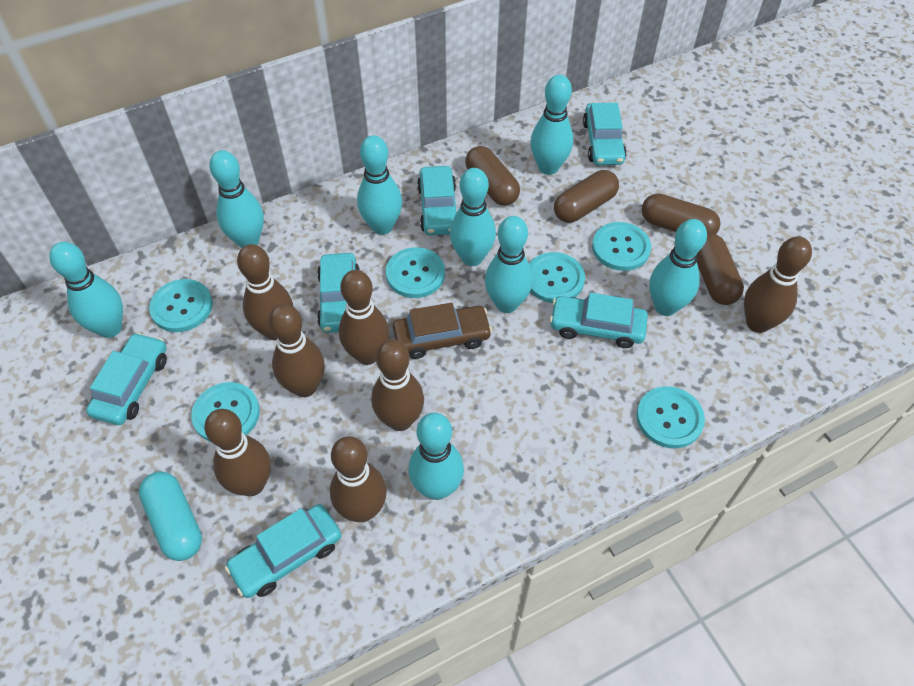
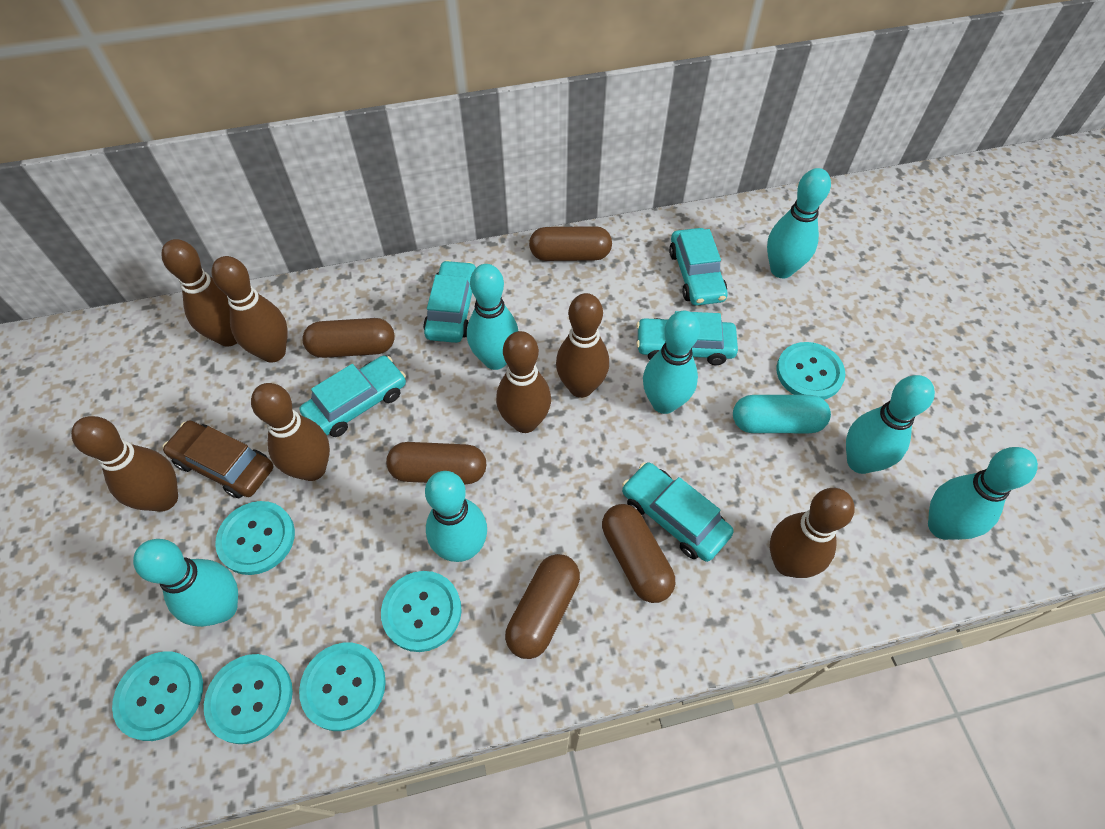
brown capsule: [465,146,520,206] [554,170,619,223] [642,193,720,234] [697,233,744,305] = 4 -> [302,318,395,358] [386,442,486,484] [505,554,580,659] [529,226,612,261] [602,504,675,603] = 5
turquoise bowling pin: [49,242,123,338] [209,150,264,248] [357,135,402,235] [408,413,464,500] [450,168,496,266] [485,216,533,313] [531,75,573,175] [649,219,707,316] = 8 -> [133,539,238,627] [425,471,487,562] [467,264,518,370] [643,311,700,414] [767,168,831,278] [846,375,935,474] [928,447,1038,540] = 7
turquoise car: [86,332,167,425] [225,504,341,598] [317,253,360,333] [417,166,457,235] [550,293,648,348] [583,103,627,165] = 6 -> [300,356,406,437] [423,260,476,343] [622,462,734,562] [636,311,738,365] [669,228,728,306] = 5

